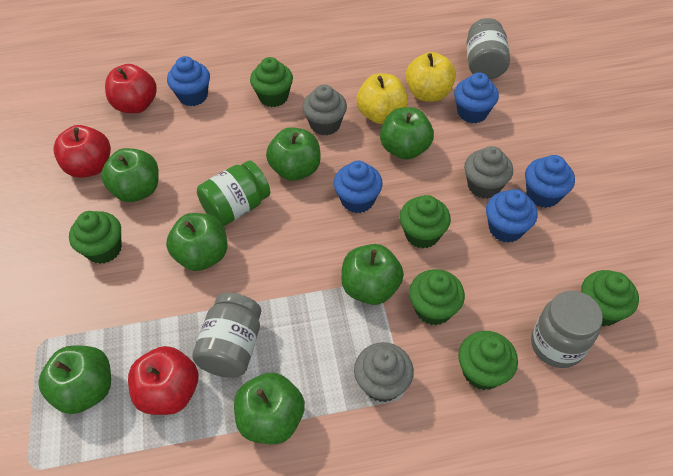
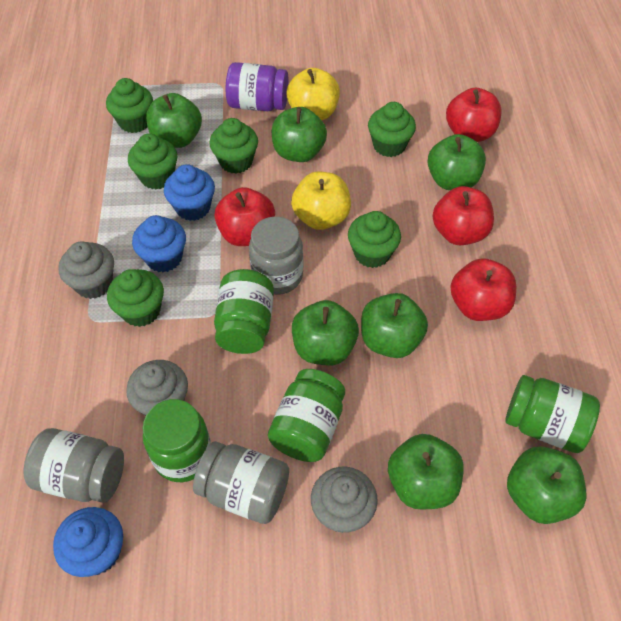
blue cupcake: [167,56,210,106] [334,161,383,213] [454,72,499,123] [486,189,537,243] [525,155,575,208] = 5 -> [53,507,123,577] [132,215,186,272] [164,164,215,221] = 3
green jar: [197,161,270,226] = 1 -> [143,399,211,482] [214,269,274,354] [268,369,345,462] [505,375,600,453] = 4
purple jar: none = 0 -> [226,62,288,111] = 1
red apple: [53,125,111,178] [105,64,157,113] [128,346,198,415] = 3 -> [214,187,275,246] [433,186,494,245] [446,87,501,142] [450,258,516,321] = 4

